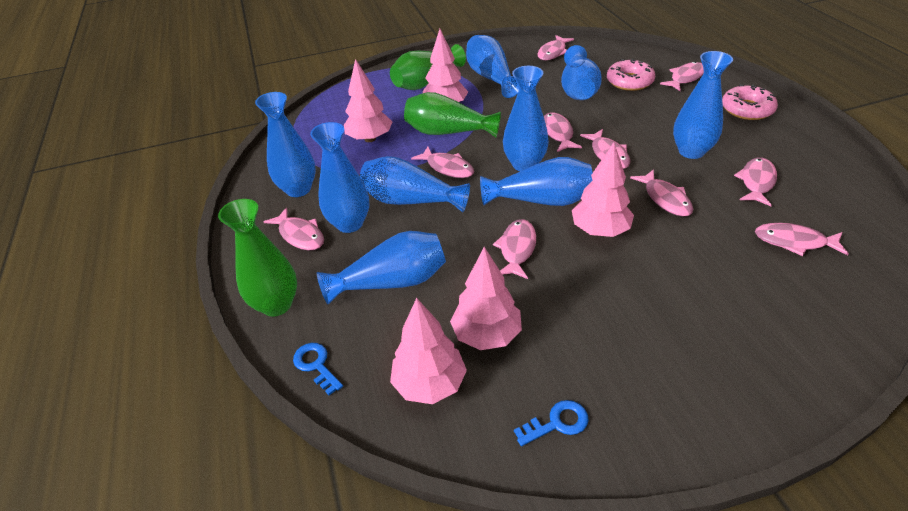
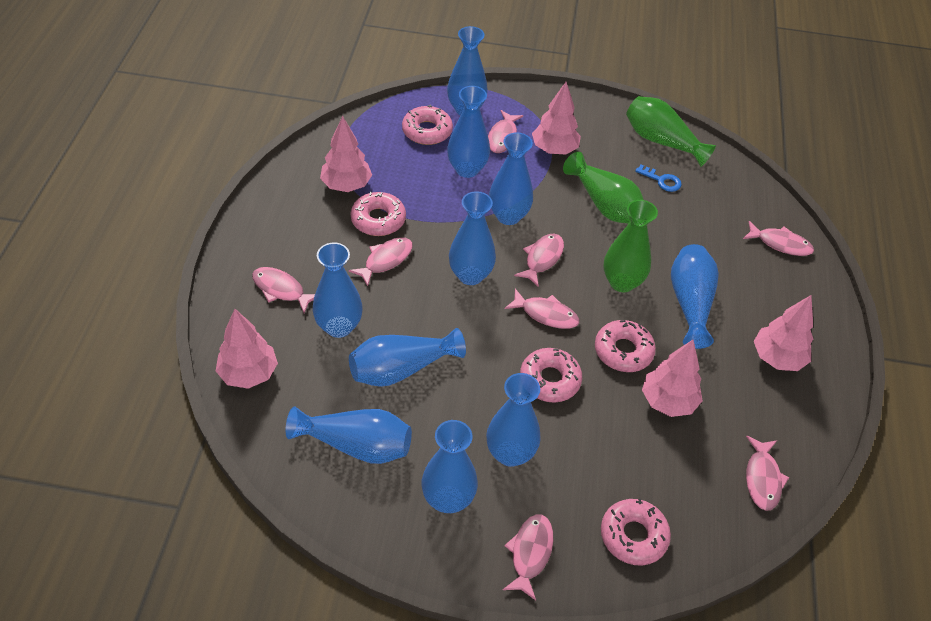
blue key: [293,343,343,395] [514,400,589,446] = 2 -> [635,165,682,192] = 1
blue vase: [255,92,316,197] [310,122,369,233] [317,231,446,305] [360,156,470,213] [466,35,519,98] [480,157,593,206] [503,66,549,171] [561,45,602,100] [673,51,733,159] = 9 -> [285,406,412,464] [312,243,363,338] [349,328,466,387] [421,420,478,513] [447,26,488,115] [447,86,490,178] [449,191,496,285] [486,373,541,467] [489,132,533,225] [671,244,719,349] = 10
pink donut: [607,59,655,91] [722,84,778,120] = 2 -> [350,192,406,236] [402,104,453,145] [520,348,582,402] [595,320,656,372] [601,499,671,566] = 5
pink fish: [264,208,324,251] [411,146,474,178] [493,219,536,279] [537,35,574,60] [544,112,582,152] [580,129,630,169] [630,169,693,217] [660,62,704,91] [734,157,777,206] [755,223,849,256] = 10 -> [252,267,315,313] [349,237,413,286] [488,110,523,153] [503,514,553,601] [505,289,580,329] [514,233,564,287] [743,221,814,256] [746,436,789,511] = 8

